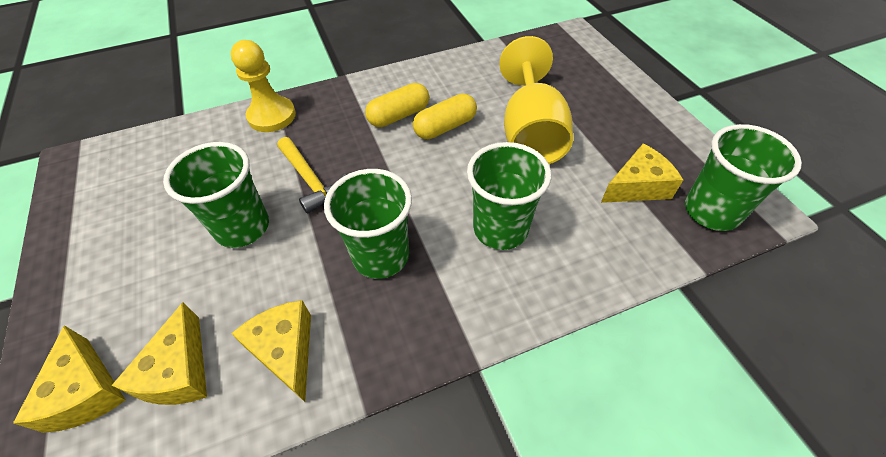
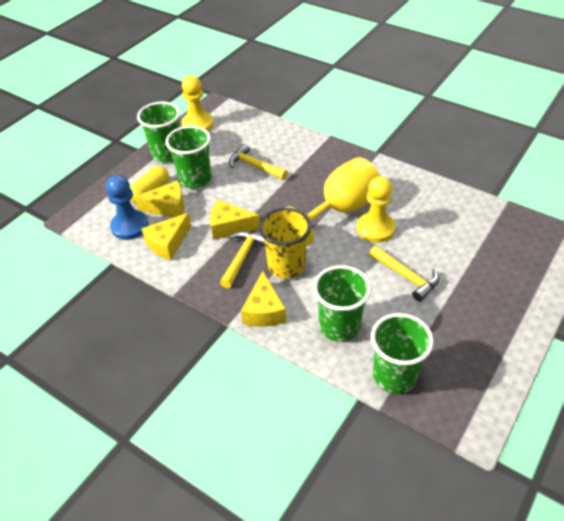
blue pawn: none = 0 -> [106,175,149,240] = 1
yellow capsule: [365,83,429,127] [413,94,477,139] = 2 -> [130,166,169,204] = 1
yellow cup: none = 0 -> [259,208,311,279] = 1
yellow hammer: [277,137,346,214] = 1 -> [220,231,265,288] [229,143,288,180] [369,246,439,302] = 3
yellow pawn: [231,40,296,132] = 1 -> [182,75,213,131] [357,176,395,243] = 2

